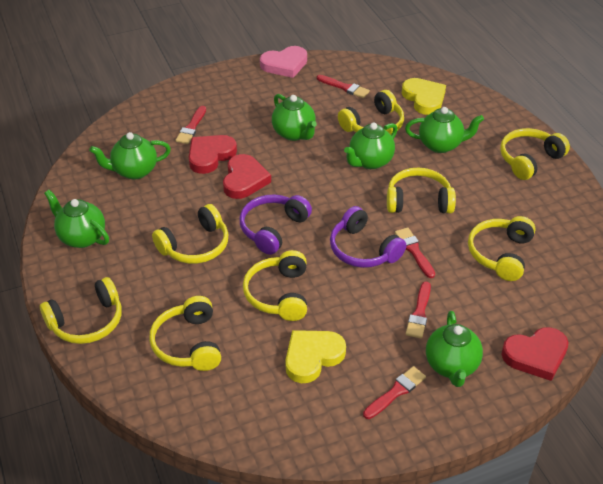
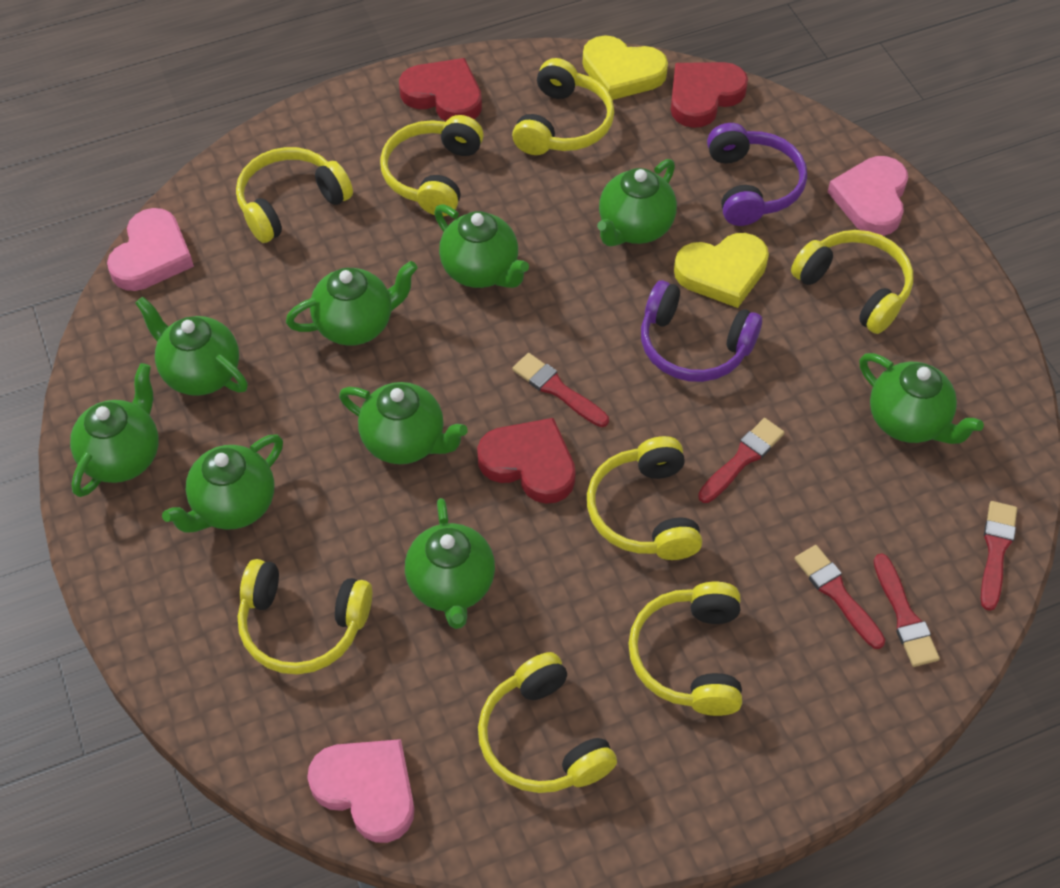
green teapot: [44,190,109,248] [89,132,171,180] [272,94,317,141] [344,123,398,169] [405,107,484,153] [426,311,483,387] = 6 -> [70,363,159,497] [135,297,248,396] [162,434,283,532] [286,261,418,346] [339,382,468,464] [405,498,495,629] [434,204,529,288] [597,159,677,247] [859,353,984,444] = 9
pink heart: [260,46,307,78] = 1 -> [107,208,194,291] [307,739,414,843] [828,156,908,236] = 3

